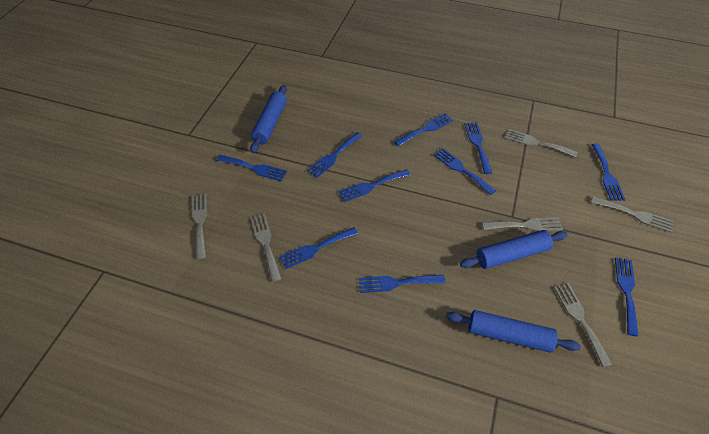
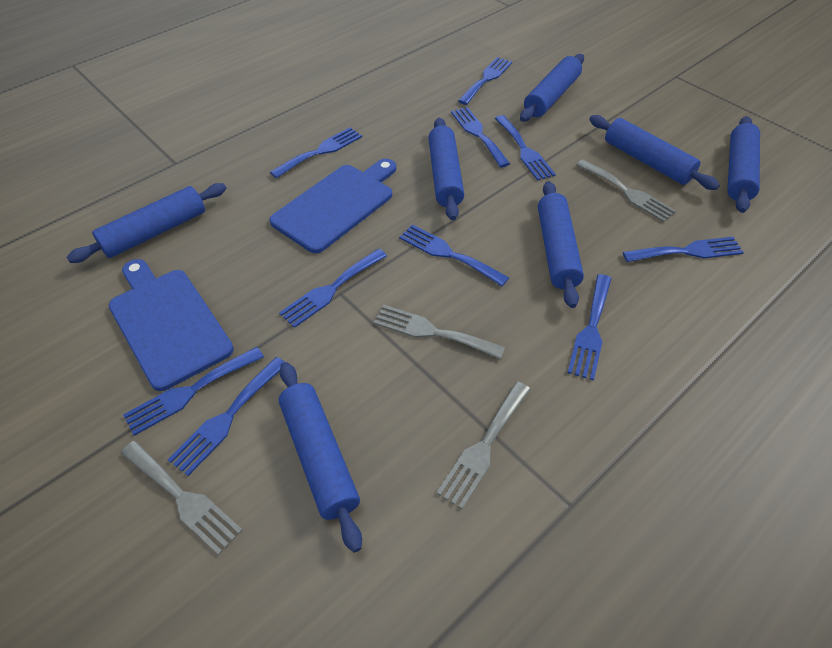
blue cutting board: none = 0 -> [109,259,234,391] [269,159,396,253] = 2
blue rolling pin: [250,85,287,153] [446,310,581,353] [460,230,567,269] = 3 -> [66,183,226,263] [279,362,362,552] [428,118,464,220] [520,54,584,122] [538,181,584,308] [590,115,720,190] [727,116,760,213] = 7
grey fork: [191,194,207,259] [250,214,282,282] [482,217,563,231] [505,129,578,157] [554,283,613,367] [591,196,673,233] = 6 -> [121,441,243,555] [373,304,505,359] [437,381,531,509] [576,159,676,222] = 4

